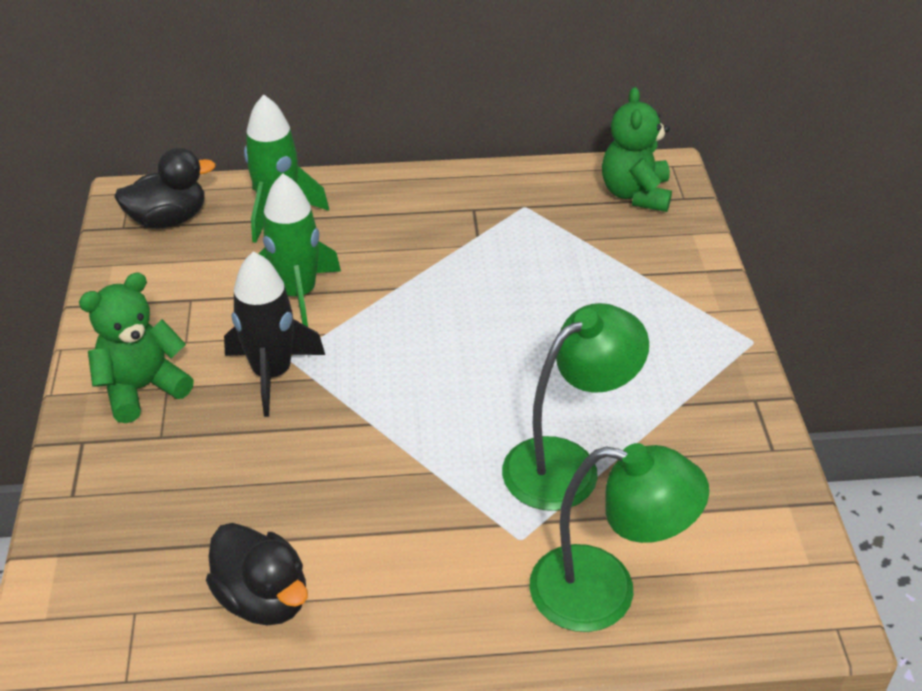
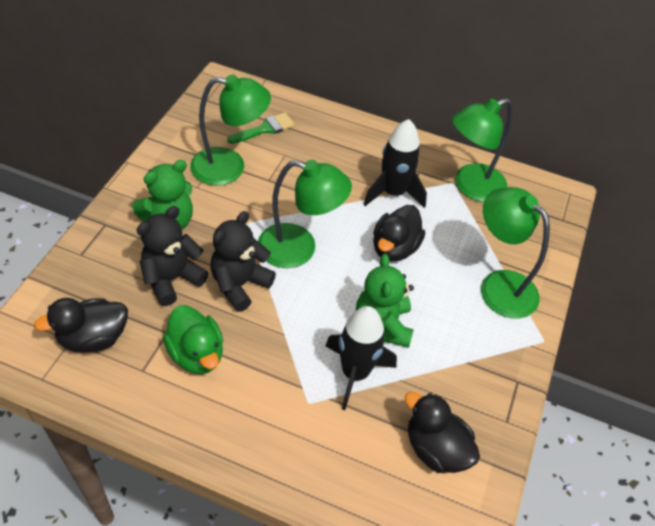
black duck: [114,148,216,228] [206,523,308,626] = 2 -> [34,298,128,352] [373,205,425,261] [405,392,480,473] = 3
black rocket: [224,251,325,417] = 1 -> [325,306,397,410] [363,119,427,208] = 2
black teddy bear: none = 0 -> [137,206,208,306] [210,211,276,312] = 2
green brush: none = 0 -> [227,112,295,144] = 1
green duck: none = 0 -> [163,305,223,374] = 1
green lamp: [502,303,649,511] [529,443,709,632] = 2 -> [190,74,271,185] [258,160,352,268] [452,98,513,202] [481,187,550,318] = 4
green rocket: [244,94,329,243] [259,173,341,327] = 2 -> none = 0

